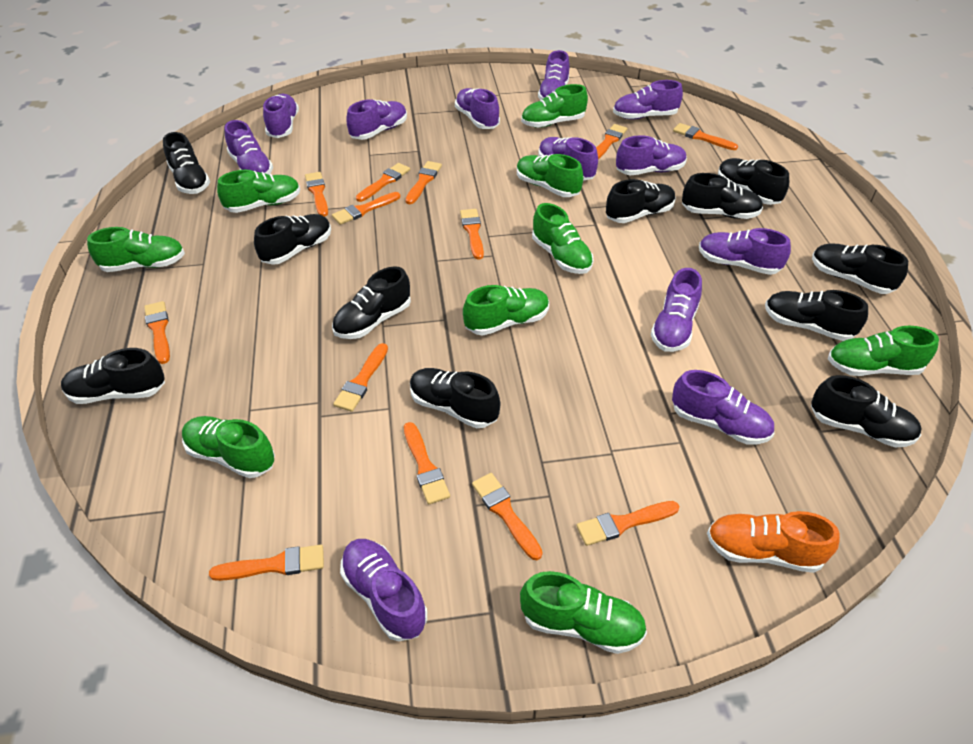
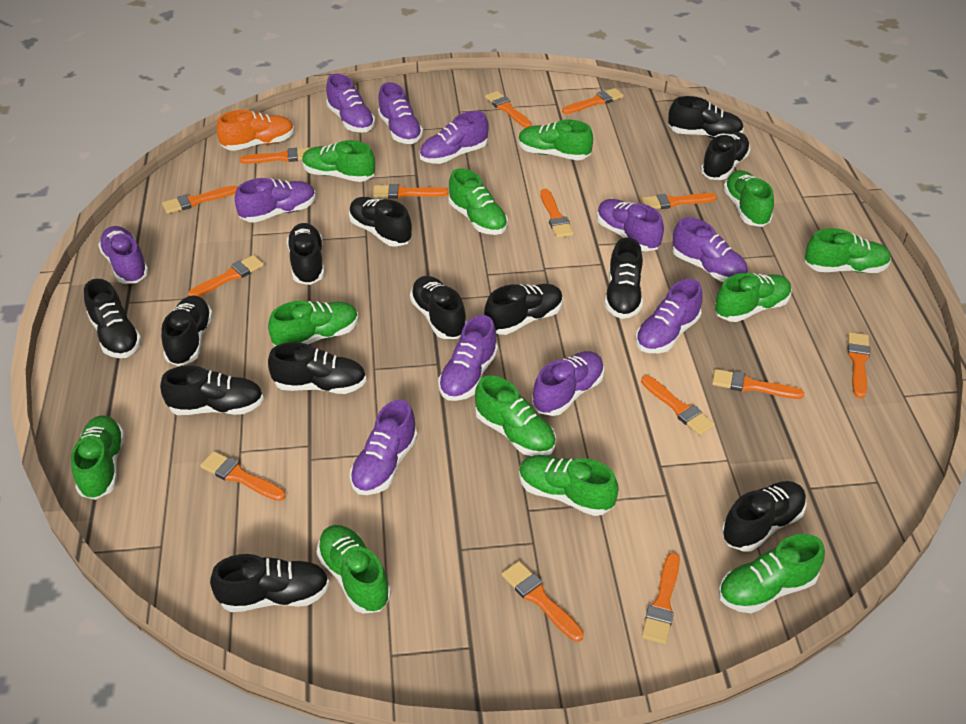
black shoe: [61,348,165,404] [163,132,210,194] [254,214,331,265] [332,266,411,339] [410,368,500,428] [606,179,676,223] [682,173,763,219] [718,158,789,205] [765,290,868,341] [811,375,922,448] [812,243,908,294] = 11 -> [84,279,142,358] [160,366,264,415] [161,295,213,366] [210,554,329,612] [268,342,366,394] [287,223,324,285] [349,197,412,247] [410,276,467,339] [484,284,563,335] [605,237,643,319] [668,96,744,138] [701,132,751,180] [722,481,807,552] = 13
green shoe: [87,227,185,272] [182,416,275,478] [217,170,300,213] [463,285,549,335] [517,154,583,197] [520,571,647,654] [521,84,588,128] [532,203,594,274] [828,326,939,376] = 9 -> [71,415,125,500] [268,301,358,346] [302,140,375,182] [316,525,391,614] [449,168,508,235] [475,375,556,456] [518,120,593,160] [519,455,619,516] [715,273,792,322] [719,534,825,613] [723,170,774,227] [805,228,891,273] = 12
orange brush: [144,301,170,364] [209,545,324,581] [305,172,328,217] [332,192,400,225] [333,343,388,412] [356,163,410,202] [404,422,450,504] [405,161,442,204] [460,209,484,260] [472,473,543,560] [577,501,679,546] [596,124,627,159] [673,123,738,150] = 13 -> [162,186,237,214] [188,255,264,297] [200,451,285,501] [240,147,311,164] [373,184,448,199] [485,91,532,128] [502,561,584,642] [540,189,573,238] [562,88,624,114] [641,375,715,435] [642,193,717,209] [642,552,680,644] [712,369,804,399] [848,332,870,399] = 14
purple shoe: [225,120,273,175] [263,94,299,138] [340,539,427,641] [346,99,407,140] [455,88,500,129] [538,50,569,100] [538,137,598,180] [613,80,683,119] [616,135,687,175] [651,268,702,352] [672,370,774,445] [699,228,791,275] = 12 -> [98,226,149,284] [235,178,316,223] [326,74,375,133] [350,400,417,495] [378,82,423,144] [419,111,489,164] [438,315,498,401] [532,351,604,416] [597,199,664,251] [635,279,702,353] [673,217,748,282] = 11

